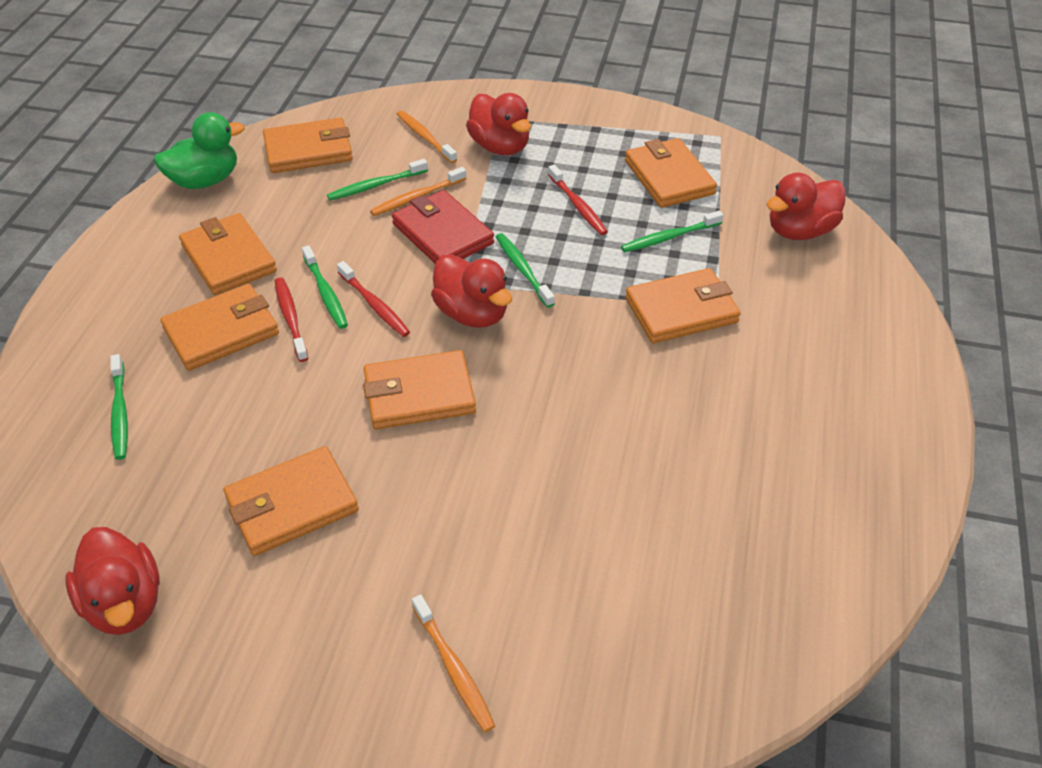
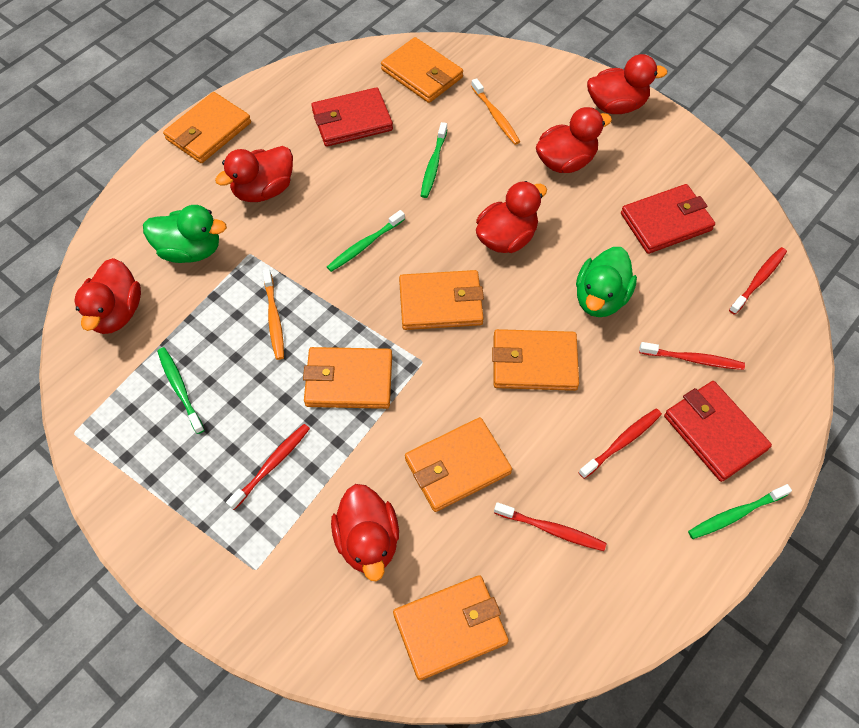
green duck: [154,112,245,189] = 1 -> [143,205,227,263] [576,247,637,317] = 2
green toothbrush: [110,354,128,460] [302,245,348,329] [327,159,428,201] [496,233,555,308] [621,211,723,252] = 5 -> [157,347,204,434] [327,210,405,272] [421,122,447,198] [688,484,792,539] = 4
orange toothbrush: [370,167,467,216] [397,110,457,163] [412,594,495,732] = 3 -> [263,269,284,360] [471,78,520,145] = 2
red duck: [65,527,160,635] [431,254,512,328] [466,93,531,155] [766,173,846,240] = 4 -> [74,258,141,334] [215,146,293,202] [331,484,399,581] [476,181,547,253] [536,107,612,173] [587,54,667,114] = 6
red toothbrush: [275,278,308,362] [337,261,410,337] [548,164,608,235] = 3 -> [226,424,310,510] [494,502,607,551] [578,409,662,479] [639,342,745,370] [729,247,787,315] = 5
red wallet: [392,190,494,263] = 1 -> [311,87,393,147] [621,184,715,254] [664,381,772,482] = 3

